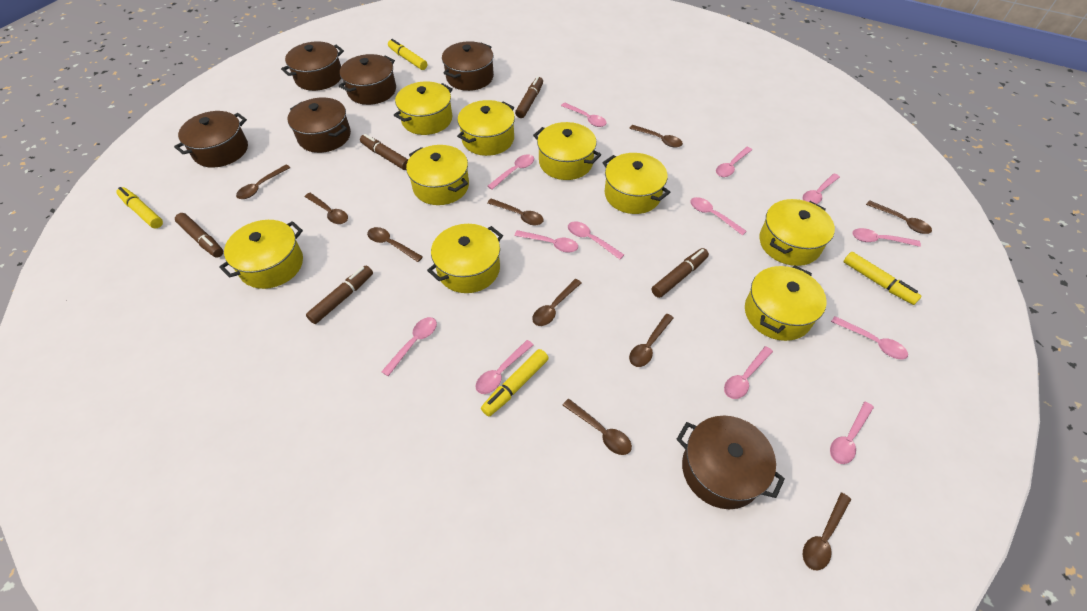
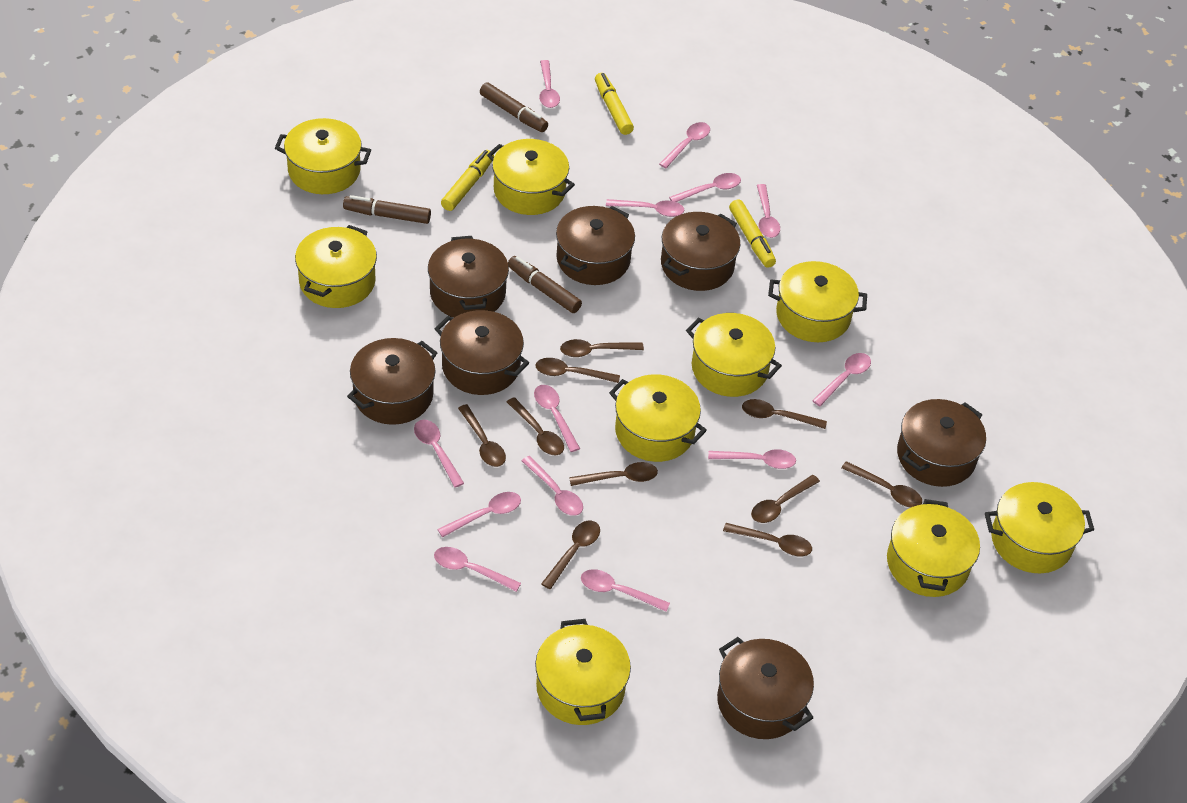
brown marker: [175,213,223,258] [306,266,373,324] [360,134,408,170] [515,76,543,118] [652,248,709,298] = 5 -> [343,195,431,224] [480,82,548,132] [508,256,582,313] = 3
brown pot: [174,111,248,168] [281,41,344,91] [288,97,351,153] [339,54,396,105] [442,41,494,91] [676,416,785,509] = 6 -> [347,338,437,425] [428,236,509,317] [435,310,529,395] [556,206,635,285] [661,212,740,291] [717,637,814,739] [897,399,986,487] = 7
yellow marker: [116,187,163,228] [388,39,427,70] [481,349,549,417] [844,252,922,305] = 4 -> [441,150,494,211] [595,73,634,135] [729,199,776,268] = 3

